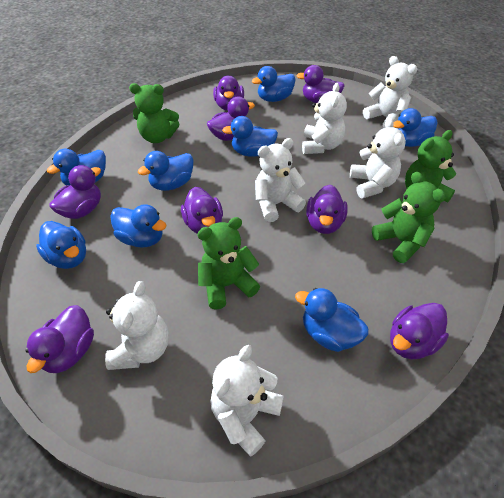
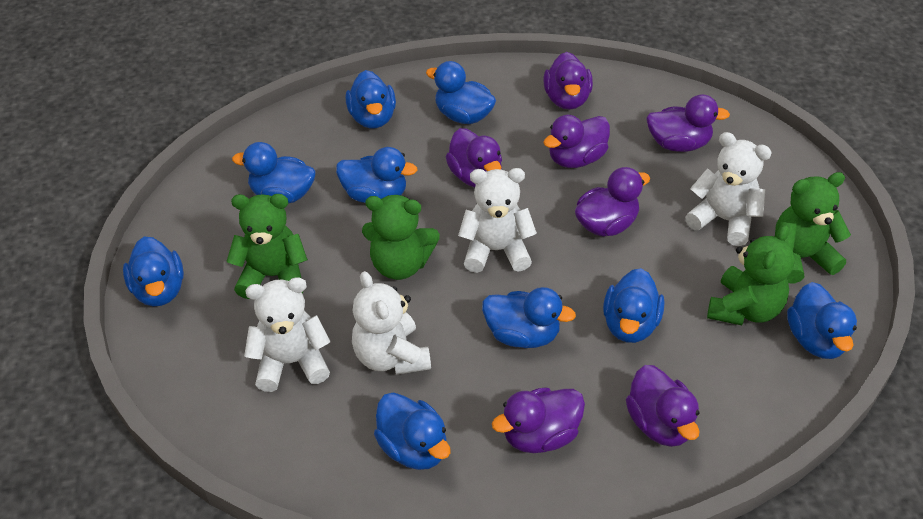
blue duck: [36,221,86,269] [47,149,106,185] [110,204,167,248] [138,151,194,191] [222,116,278,157] [252,66,296,102] [295,288,369,352] [393,108,437,147] = 8 -> [123,236,184,307] [232,142,316,203] [336,147,418,203] [345,70,396,128] [374,392,450,470] [426,61,496,124] [482,287,576,348] [603,268,664,343] [787,282,857,359] = 9
purple duck: [25,305,94,373] [49,165,101,219] [181,187,223,233] [207,96,255,141] [213,76,244,111] [296,65,345,103] [306,185,348,234] [390,303,449,359] = 8 -> [446,128,502,188] [492,387,585,453] [543,115,610,168] [544,52,593,110] [575,167,650,237] [626,365,700,447] [646,94,730,152] = 7
white teddy bear: [105,281,169,370] [211,345,284,456] [255,138,306,222] [302,83,347,154] [350,117,406,198] [363,56,417,128] = 6 -> [244,277,331,392] [352,271,431,375] [458,168,537,273] [685,132,772,246] = 4

